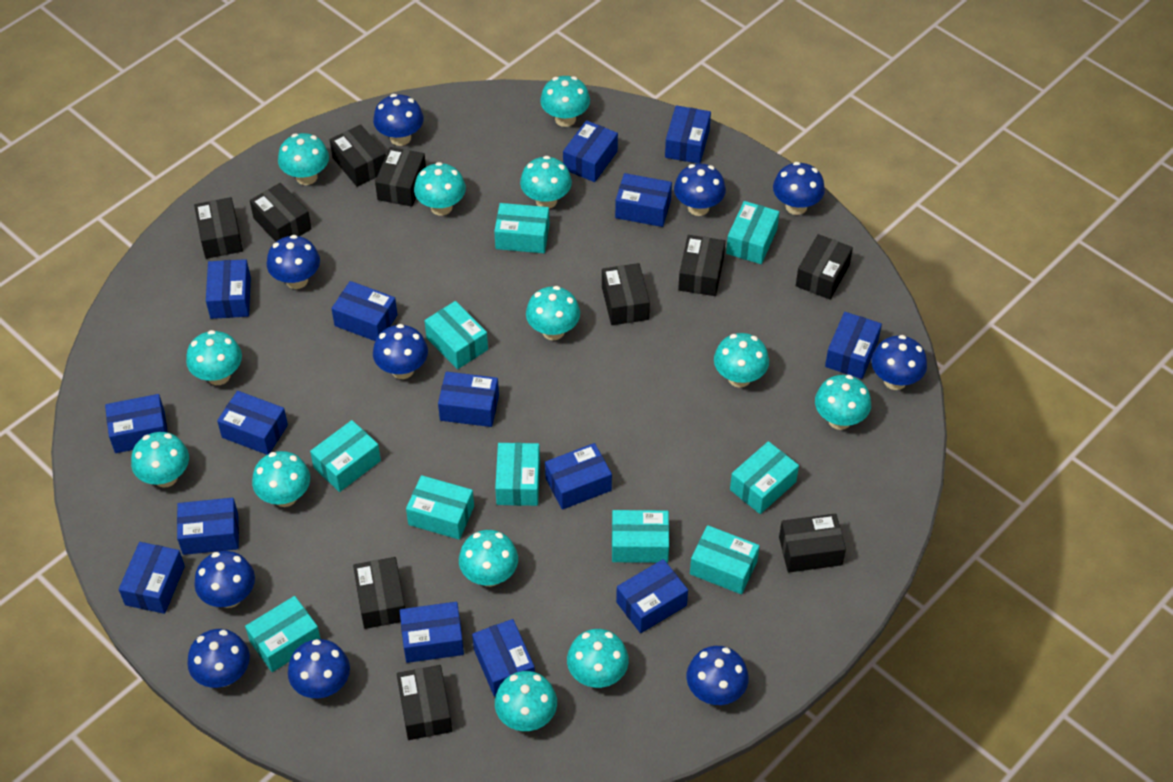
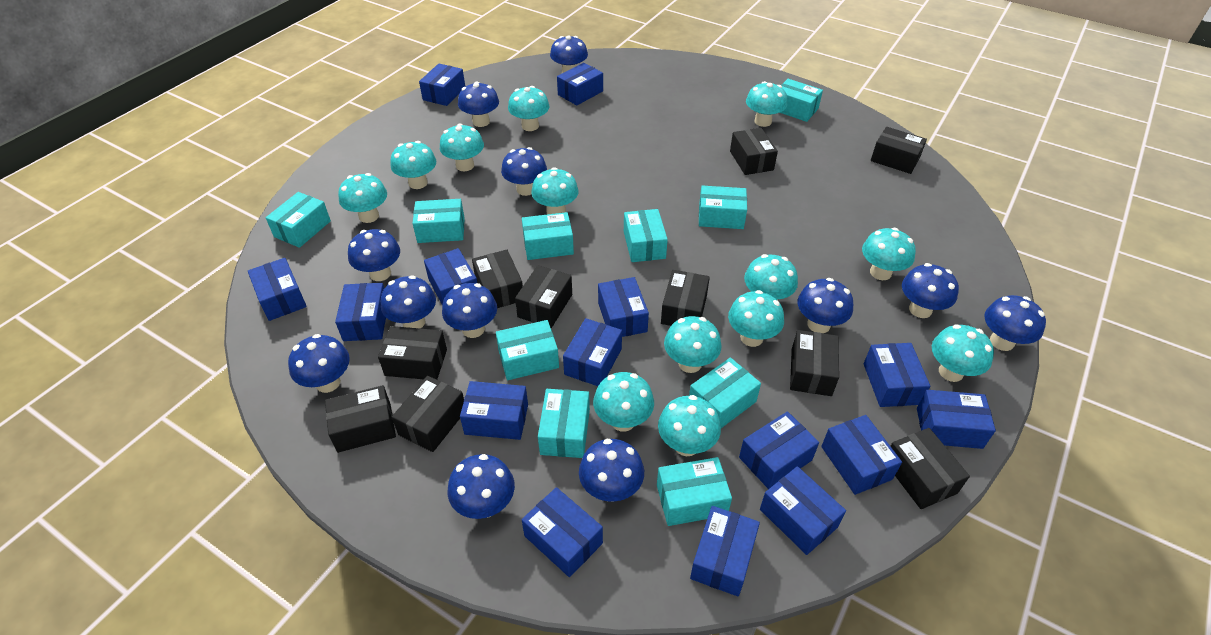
blue mushroom: [187,629,250,688] [194,551,255,608] [267,235,320,289] [288,639,350,698] [373,94,424,146] [373,324,428,379] [674,164,726,216] [687,646,749,705] [773,162,825,215] [871,335,927,390] = 10 -> [288,334,350,393] [348,229,400,281] [381,275,436,329] [442,283,497,338] [447,454,515,519] [458,81,499,127] [501,147,547,196] [550,35,588,73] [579,439,644,502] [798,278,853,333] [902,263,959,318] [984,295,1046,351] = 12

